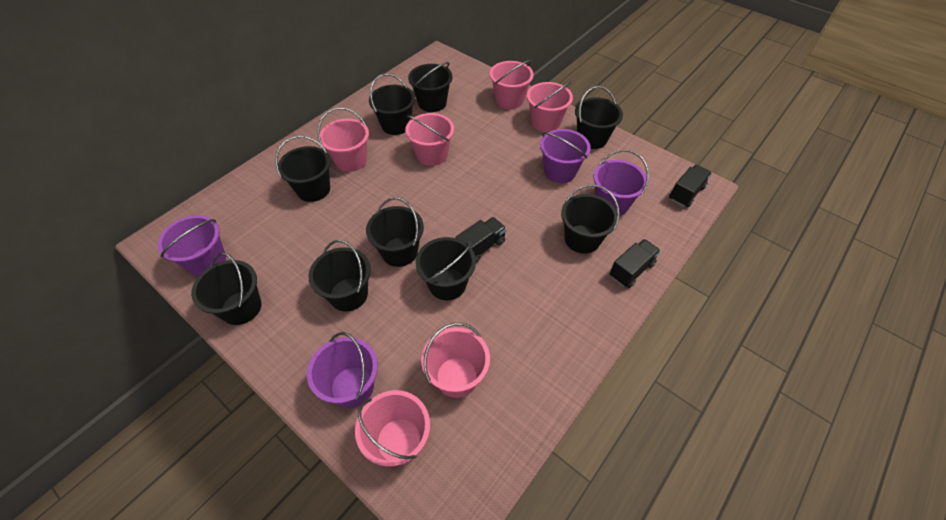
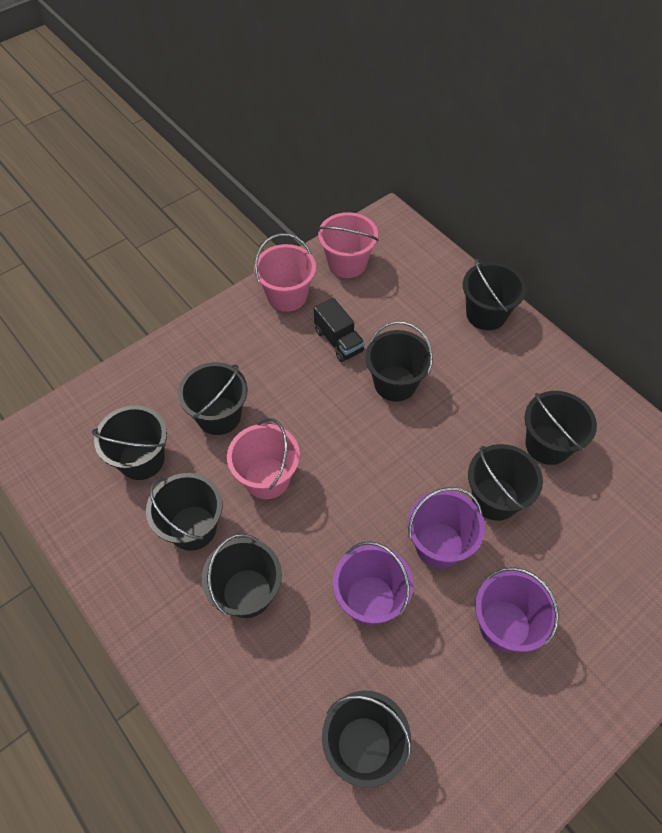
black truck: [455,217,507,263] [609,239,661,288] [669,165,712,207] = 3 -> [314,298,365,362] = 1
pink bucket: [318,107,369,172] [355,390,430,467] [405,113,454,166] [421,323,490,398] [490,60,534,109] [527,81,573,132] = 6 -> [227,418,300,499] [254,233,316,312] [318,212,379,278] = 3
purple bucket: [158,215,226,276] [307,332,378,408] [540,129,591,183] [594,150,649,216] = 4 -> [333,541,413,625] [408,487,485,568] [475,567,559,652] = 3

